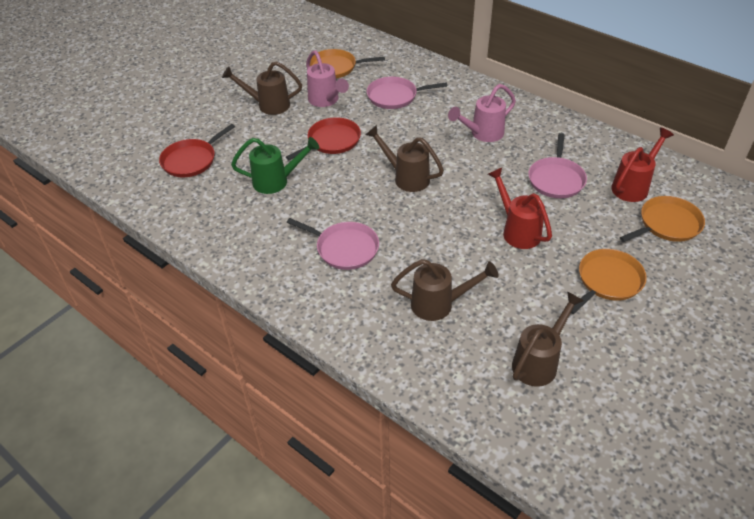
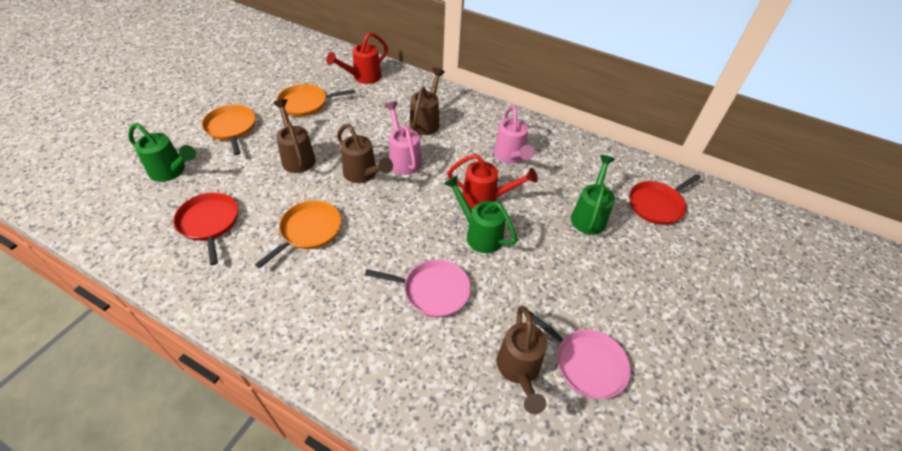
green watering can: [231,137,320,194] = 1 -> [128,123,196,182] [444,176,518,253] [571,155,615,235] = 3
pink pan: [287,218,379,270] [367,77,447,109] [528,133,587,198] = 3 -> [365,260,471,317] [530,311,631,399] = 2

